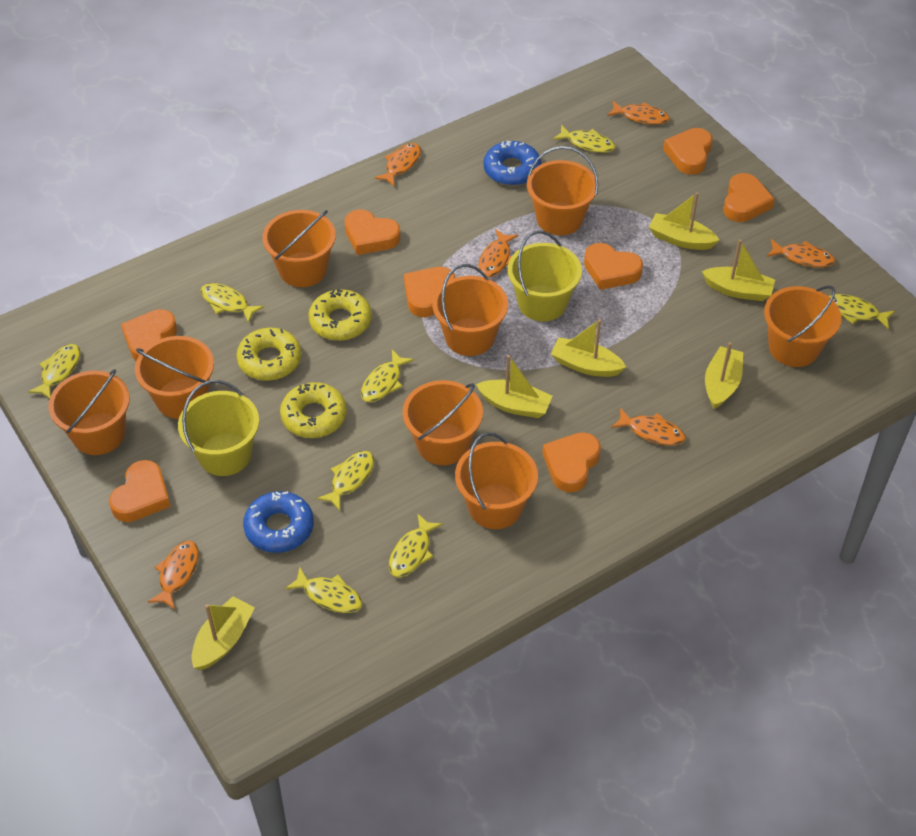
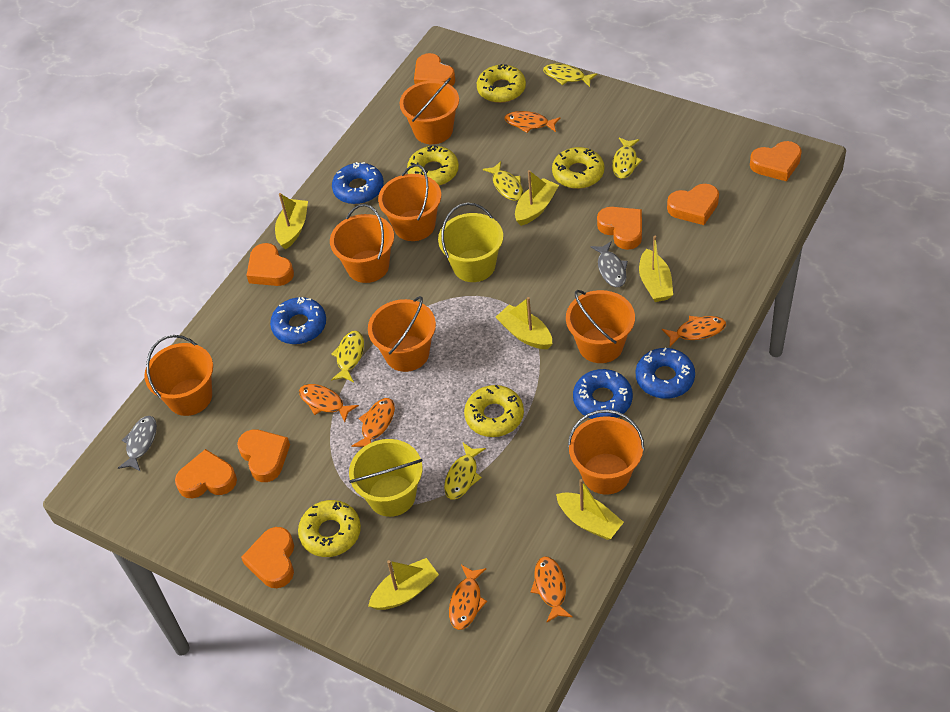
blue donut: [243,491,314,553] [483,141,541,186] = 2 -> [270,297,326,344] [332,162,384,204] [573,369,633,419] [636,348,695,399] = 4
grey fish: none = 0 -> [118,416,157,472] [591,241,628,287] = 2
orange bucket: [48,369,130,455] [135,336,214,419] [263,210,336,287] [403,380,483,465] [432,264,508,356] [455,432,538,529] [527,146,598,235] [764,285,842,367] = 8 -> [144,335,213,416] [330,204,394,283] [368,296,436,372] [378,164,441,241] [399,78,459,144] [566,290,635,363] [568,410,645,495] = 7
yellow donut: [237,328,301,381] [280,382,347,438] [308,289,372,341] = 3 -> [298,500,361,557] [407,145,459,186] [464,385,524,437] [477,64,526,103] [552,147,604,189] = 5
yellow fish: [28,344,80,399] [200,283,264,323] [285,567,362,613] [317,451,375,510] [361,350,414,402] [389,514,443,577] [553,125,615,153] [829,294,895,329] = 8 -> [331,331,364,382] [444,443,486,499] [483,161,523,201] [543,63,597,87] [612,137,642,179] = 5

